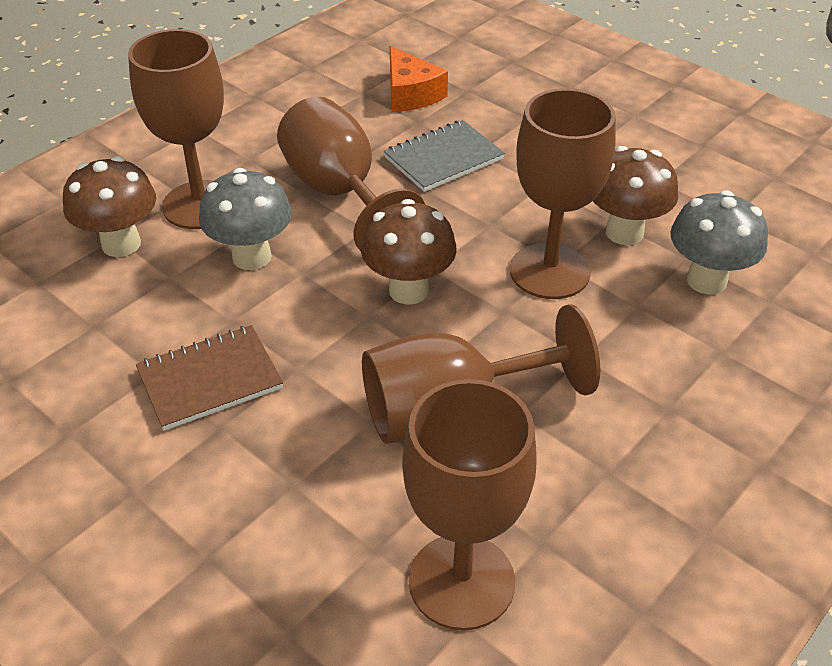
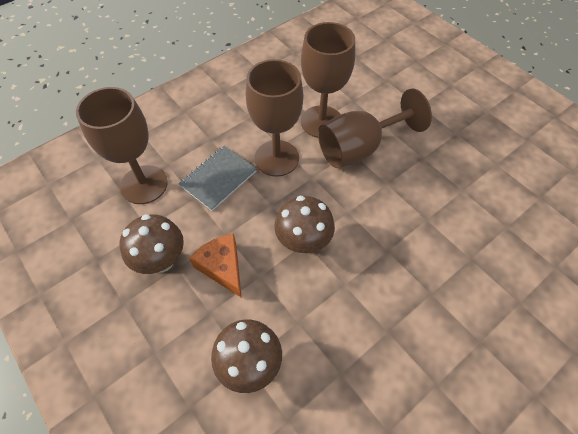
brown goblet: [128,29,224,229] [277,96,425,251] [362,304,600,444] [402,379,537,631] [510,88,616,299] = 5 -> [76,87,168,204] [246,59,303,177] [301,22,355,138] [318,89,432,168] = 4
brown notebook: [136,325,283,431] = 1 -> none = 0
grey mushroom: [199,168,292,270] [670,190,768,295] = 2 -> none = 0

